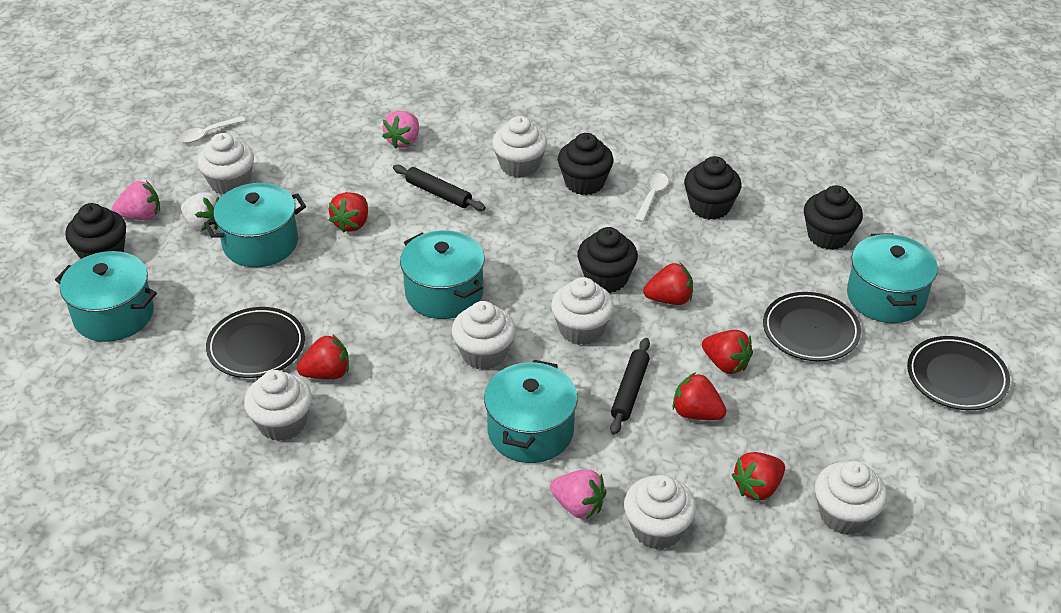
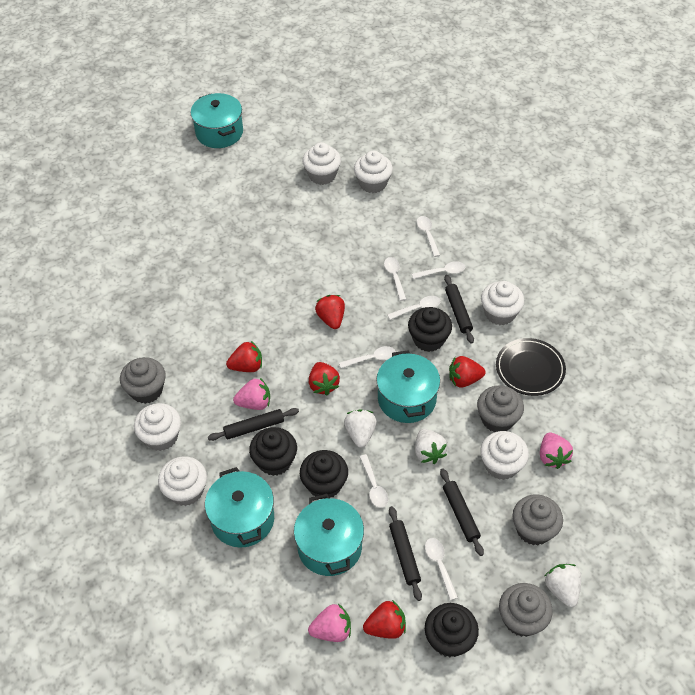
black cupcake: [65,203,126,259] [558,133,614,195] [577,227,638,293] [684,156,742,220] [804,185,863,250] = 5 -> [249,427,297,476] [300,450,348,499] [408,307,452,352] [425,603,479,657] = 4
black plate: [206,307,305,378] [763,292,861,361] [907,336,1010,410] = 3 -> [496,338,566,396] = 1
black rolling pin: [393,165,486,211] [610,338,650,435] = 2 -> [208,408,299,441] [389,506,422,601] [440,468,484,556] [444,275,474,344] = 4
grey cupcake: none = 0 -> [120,357,166,404] [477,385,524,432] [499,583,553,637] [512,494,563,545] = 4
red strawberry: [297,334,349,379] [329,192,368,233] [643,263,693,305] [673,372,726,420] [702,330,753,374] [732,452,785,501] = 6 -> [226,341,262,372] [309,362,340,395] [315,295,345,329] [363,600,406,639] [449,356,486,388] = 5
turquoise pot: [55,251,157,342] [204,183,306,267] [400,230,485,319] [484,360,578,463] [847,233,938,323] = 5 -> [191,93,243,148] [205,467,274,548] [294,494,364,576] [376,350,440,423] = 4
white cupcake: [197,133,254,195] [244,370,312,441] [452,301,516,370] [492,116,547,178] [551,277,614,345] [624,475,696,549] [815,461,887,535] = 7 -> [134,403,181,451] [158,456,207,506] [302,142,341,185] [354,151,393,193] [480,431,529,480] [481,281,524,325] = 6
white spoon: [178,116,245,143] [635,173,669,222] = 2 -> [339,346,396,368] [360,454,388,508] [384,257,406,301] [387,296,441,320] [412,261,465,279] [416,216,440,257] [425,538,458,600] = 7
white strawberry: [181,192,219,232] = 1 -> [344,410,377,448] [415,429,448,464] [545,564,581,607] = 3

